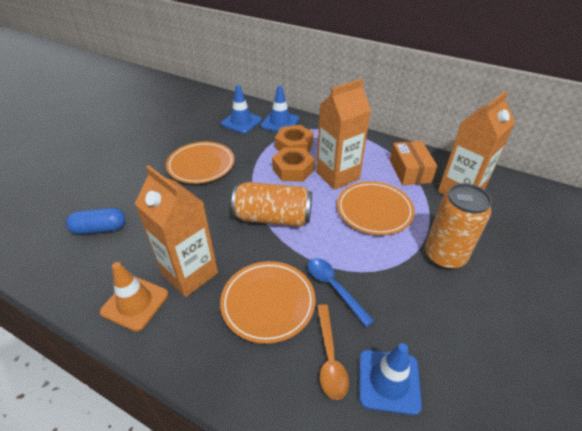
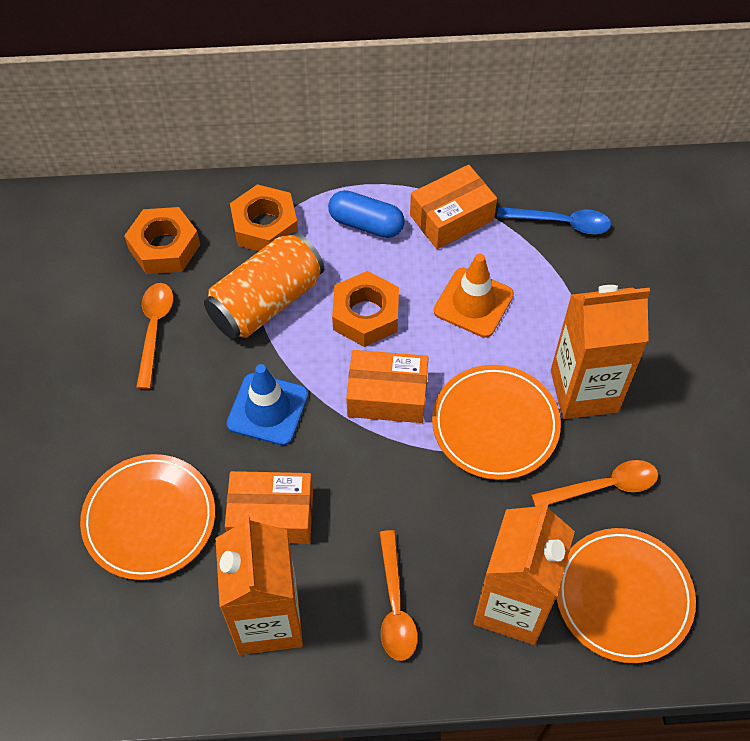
blue traffic cone: [221,85,262,134] [261,86,299,132] [359,343,422,415] = 3 -> [227,364,308,446] = 1
orange box: [390,141,437,185] = 1 -> [225,471,313,544] [346,350,429,423] [410,165,497,249] = 3
orange can: [231,182,312,227] [425,183,492,270] = 2 -> [204,232,324,339] = 1
orange nut: [272,147,315,182] [275,125,314,152] = 2 -> [124,207,200,274] [230,184,298,251] [332,271,399,347] = 3
orange spoon: [317,304,349,400] = 1 -> [136,283,174,389] [379,530,418,661] [531,460,658,507] = 3

